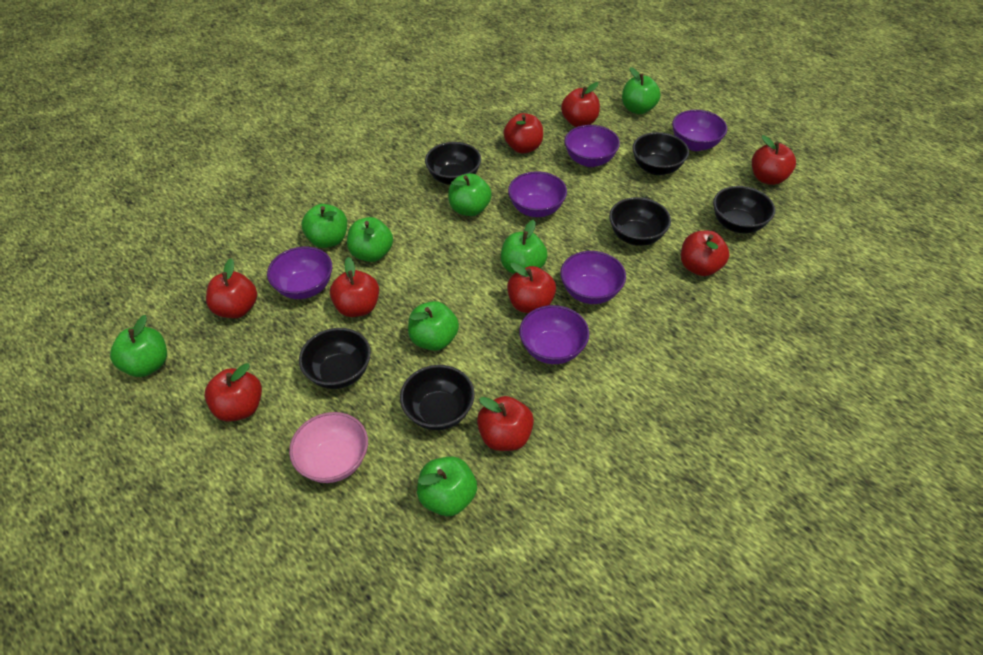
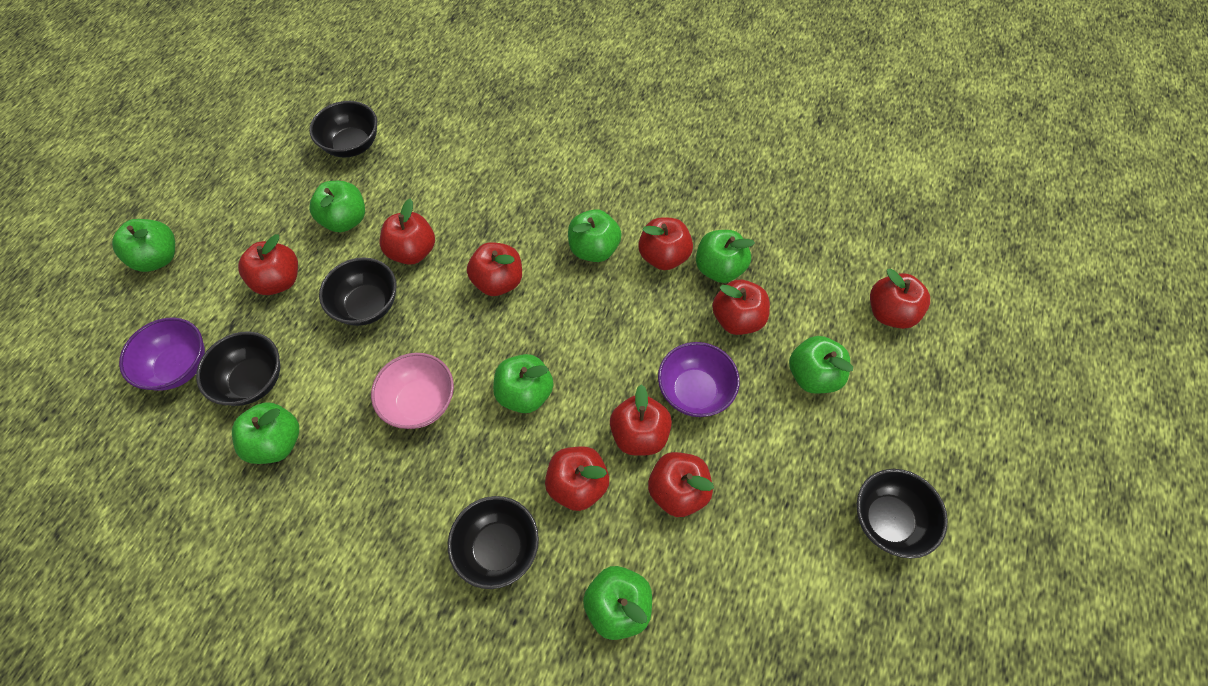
black bowl: [299,328,371,389] [400,365,475,430] [425,142,481,185] [609,197,671,246] [632,132,689,175] [713,186,775,233] = 6 -> [196,331,280,406] [309,101,377,158] [319,257,397,326] [448,496,539,589] [857,469,948,558] = 5
purple bowl: [267,247,332,299] [508,171,567,217] [519,305,589,364] [560,251,626,304] [564,125,620,167] [672,110,727,151] = 6 -> [119,317,205,391] [658,342,740,417] = 2

